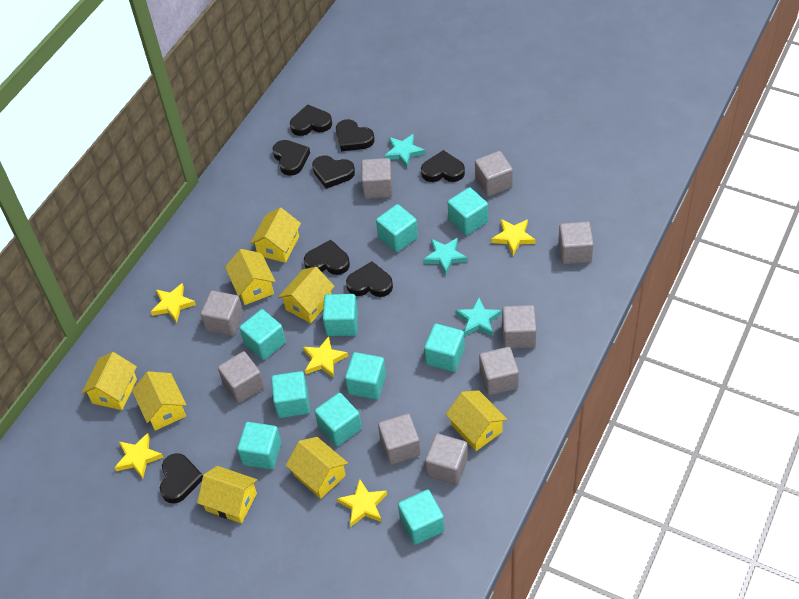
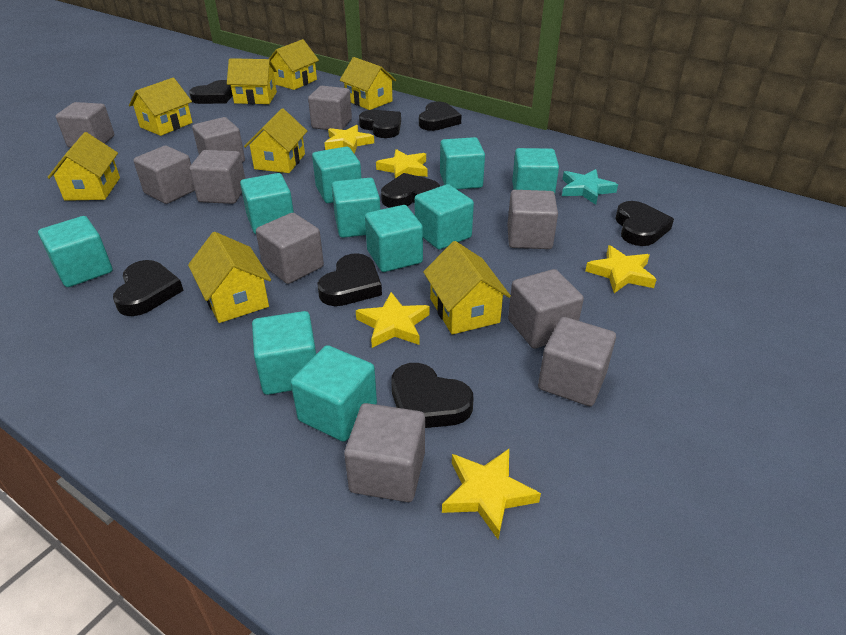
grey cube: [200,291,244,336] [218,351,264,403] [361,158,393,199] [378,414,421,465] [425,433,468,485] [475,151,513,197] [479,347,519,395] [502,305,537,349] [558,222,594,264] = 9 -> [56,102,114,148] [133,146,195,204] [189,150,245,204] [192,117,245,162] [256,213,324,284] [308,86,352,130] [344,403,425,502] [507,190,558,249] [508,269,584,349] [538,317,616,406] = 10
turquoise star: [384,134,425,168] [423,238,468,275] [456,297,502,336] = 3 -> [562,169,618,205] = 1

